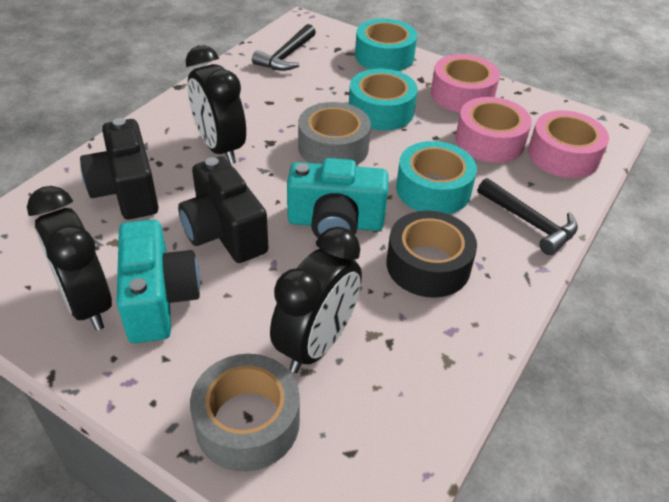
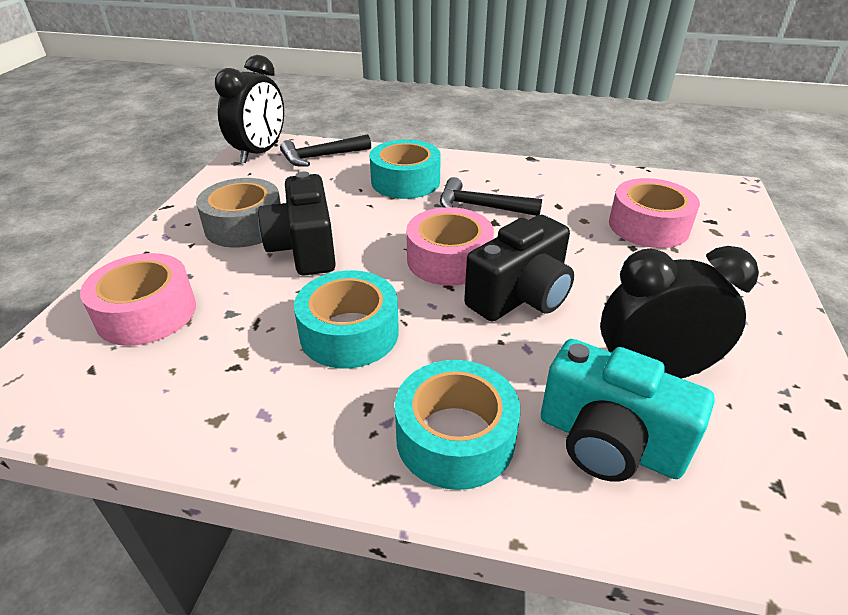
black clock: [27,186,112,331] [186,45,246,164] [270,227,362,373] = 3 -> [215,55,284,163] [600,246,759,379] = 2
black tape: [386,211,477,298] = 1 -> none = 0
grey tape: [190,354,300,472] [298,102,371,165] = 2 -> [196,178,281,248] = 1
turquoise camera: [117,219,200,343] [287,158,389,238] = 2 -> [541,339,715,482] = 1

